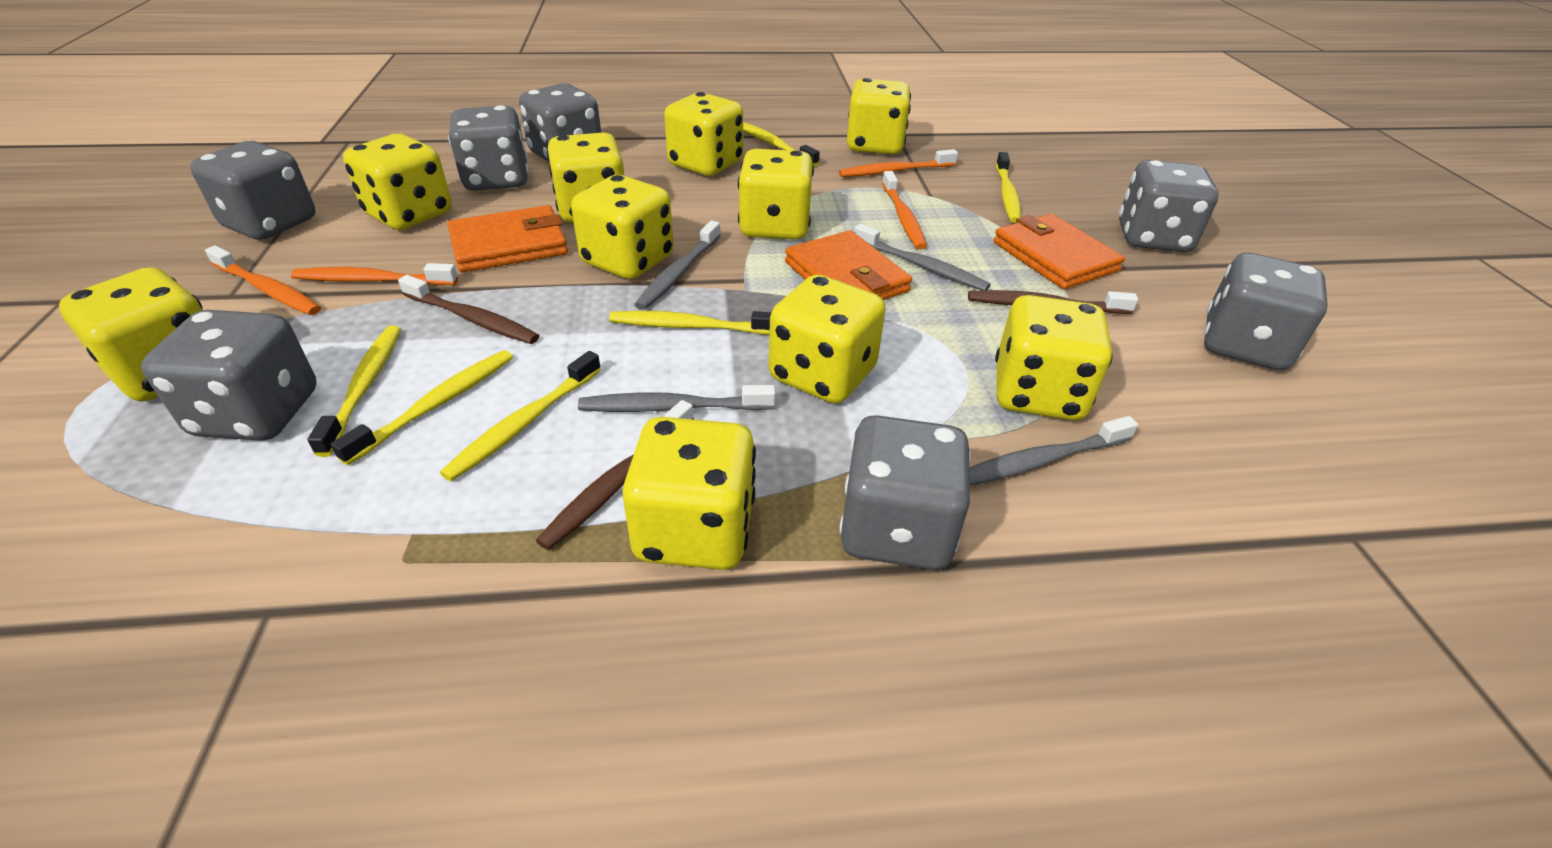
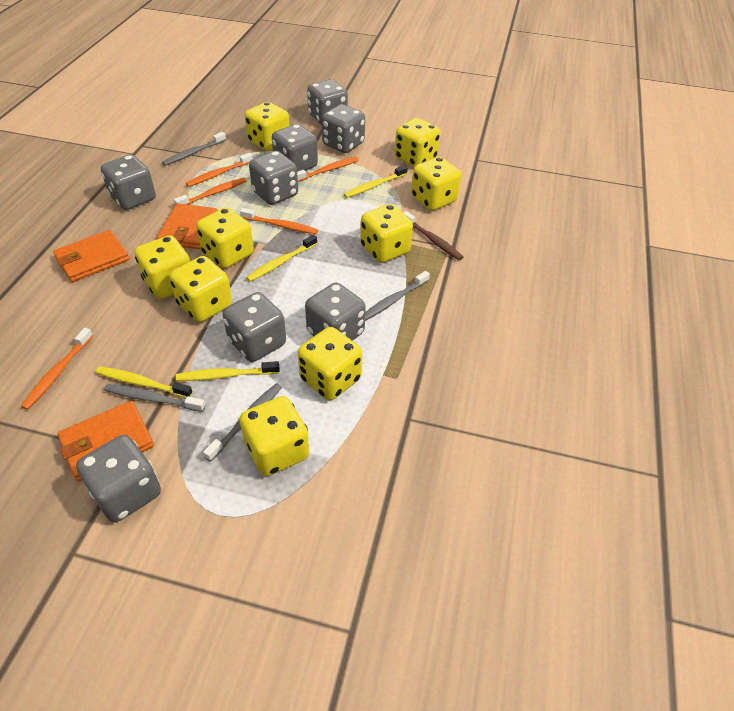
brown toothbrush: [398,275,539,344] [536,400,694,550] [968,290,1138,314] = 3 -> [403,211,463,260] = 1
grey dice: [141,310,317,441] [190,141,315,240] [448,105,529,191] [519,83,601,163] [839,415,971,570] [1119,160,1219,252] [1204,253,1328,370] = 7 -> [76,435,161,522] [101,155,156,210] [223,292,286,362] [249,151,298,205] [272,124,318,172] [305,283,366,341] [307,79,348,125] [322,104,365,153] = 8
orange toothbrush: [205,245,321,315] [291,263,458,285] [839,149,958,177] [882,171,927,249] = 4 -> [21,328,93,410] [174,178,246,206] [186,153,253,187] [240,208,318,234] [297,157,359,182] = 5
yellow dice: [59,267,203,402] [343,134,452,230] [547,132,625,223] [571,175,674,279] [622,417,756,570] [664,92,743,176] [738,149,814,240] [769,275,886,404] [847,78,911,154] [995,295,1113,420] = 10 -> [135,235,190,299] [169,256,232,322] [196,208,254,268] [240,396,309,476] [245,102,290,151] [298,327,362,400] [360,204,413,263] [394,118,440,167] [411,157,461,211] = 9
yellow toothbrush: [307,326,401,457] [331,350,513,465] [440,351,601,481] [609,311,772,335] [743,122,820,167] [996,152,1021,223] = 6 -> [96,366,193,398] [176,361,280,381] [246,235,317,282] [344,165,408,198] = 4

